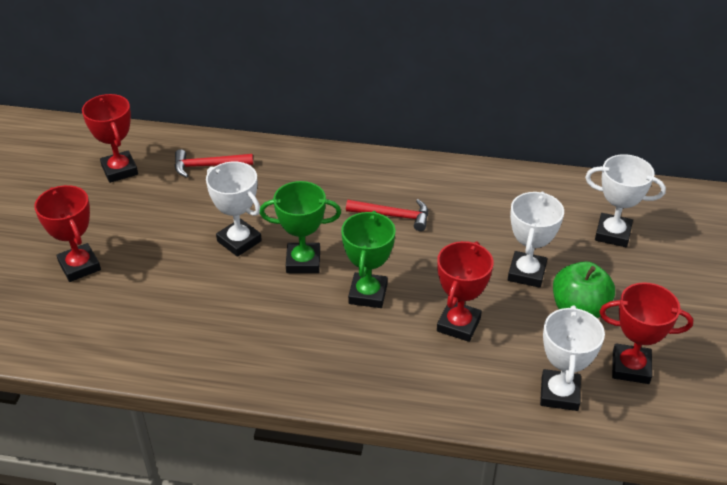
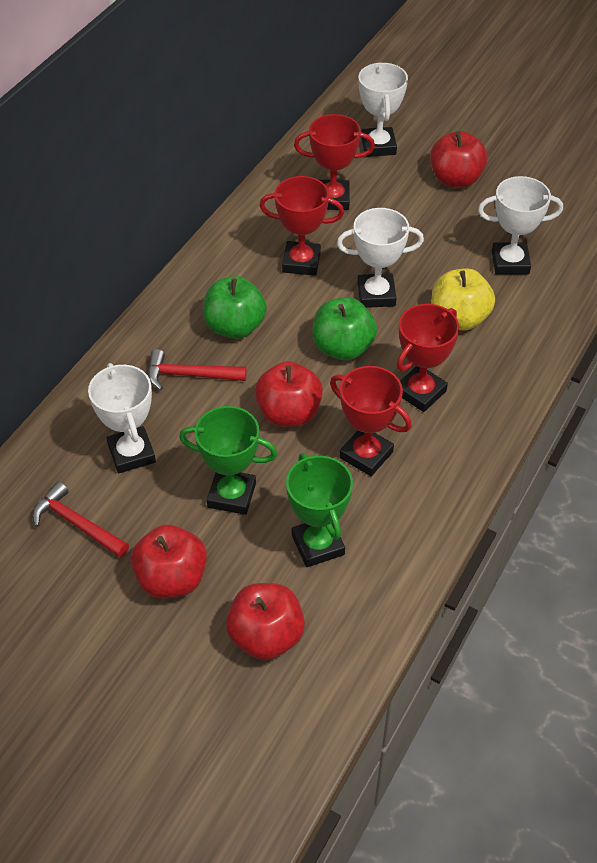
green apple: [553,261,615,318] = 1 -> [203,276,267,339] [312,297,377,360] = 2
red apple: none = 0 -> [131,525,207,598] [226,583,305,660] [255,361,323,427] [430,131,487,188] = 4
yellow apple: none = 0 -> [431,268,495,330] = 1

